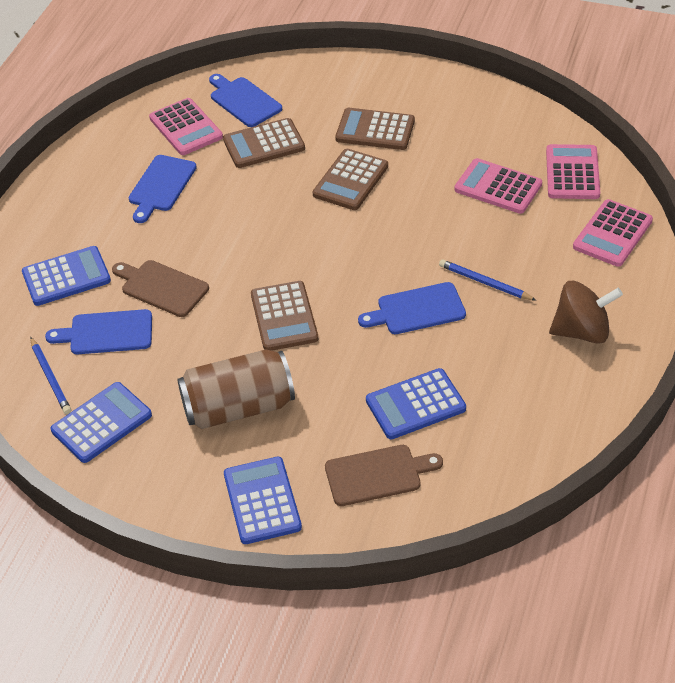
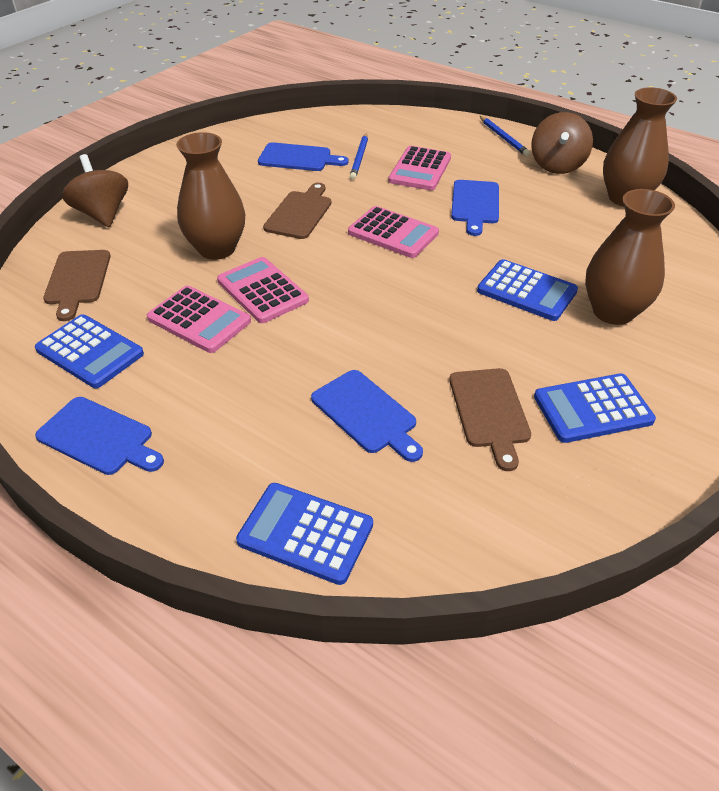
brown calculator: [223,118,305,168] [251,281,318,351] [313,149,388,210] [335,108,415,150] = 4 -> none = 0
brown can: [177,350,295,429] = 1 -> none = 0
brown cutting board: [112,260,209,317] [325,445,443,506] = 2 -> [43,250,111,321] [263,183,331,239] [449,368,531,471] = 3
brown spinning top: [549,281,623,344] = 1 -> [62,154,128,227] [531,112,593,174] = 2
brown vase: none = 0 -> [176,132,245,260] [585,189,675,325] [603,88,677,207] = 3

